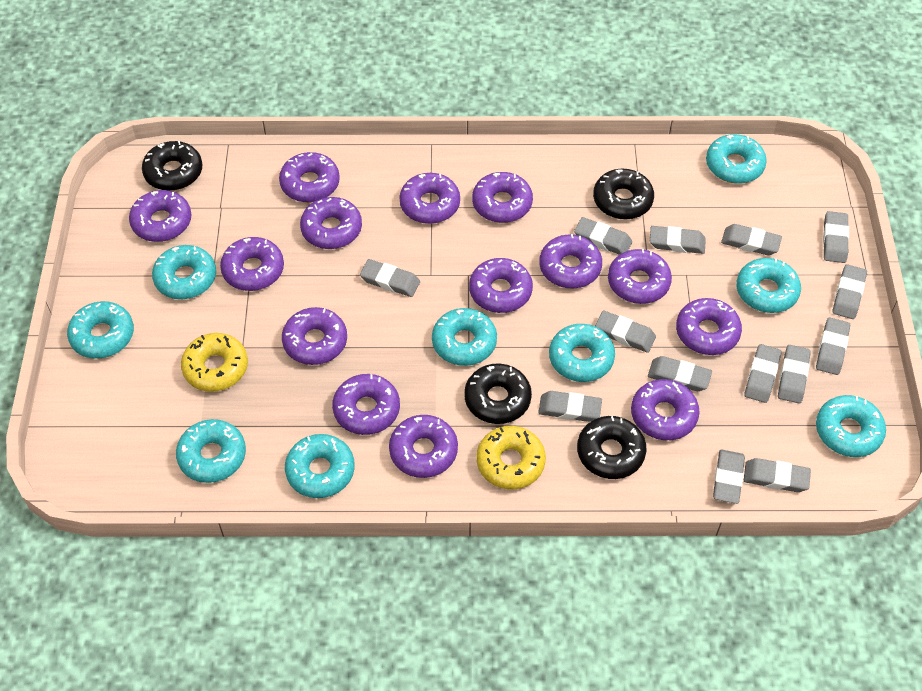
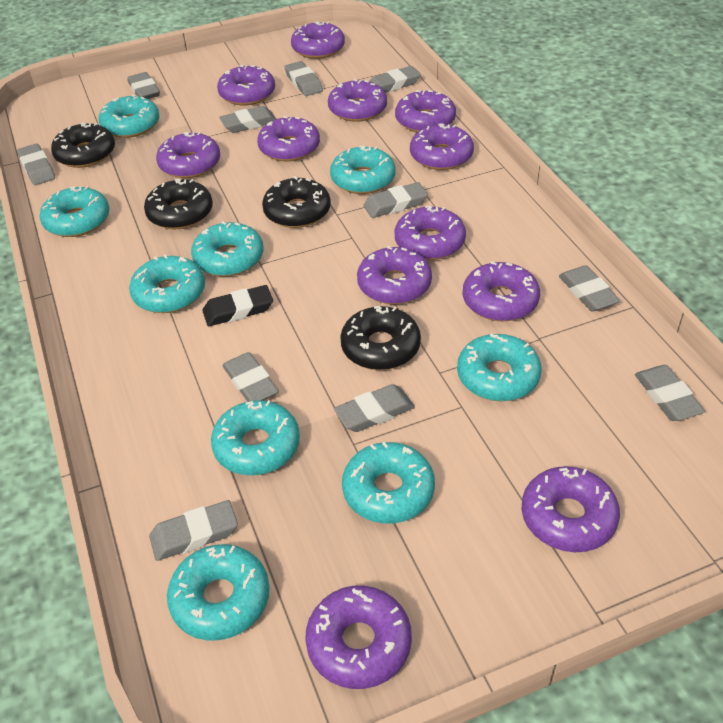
black eraser: none = 0 -> [202,285,273,326] = 1
grey eraser: [360,259,420,297] [538,391,602,422] [574,217,632,255] [595,311,656,353] [648,356,712,391] [650,226,706,254] [713,450,745,504] [721,224,782,255] [744,344,781,403] [744,458,811,492] [778,345,811,403] [816,318,850,375] [823,211,849,263] [832,264,867,319] = 14 -> [17,143,55,185] [127,72,160,99] [149,500,238,561] [219,106,276,133] [222,352,279,402] [284,61,323,96] [334,384,415,432] [363,182,428,218] [369,66,421,93] [559,265,620,311] [635,365,705,421] = 11
purple donut: [129,190,192,242] [220,237,284,291] [279,152,340,202] [282,307,347,365] [300,197,362,249] [332,374,400,435] [389,415,458,478] [399,173,460,224] [469,258,533,313] [472,172,533,223] [539,234,602,289] [608,249,672,304] [631,379,699,440] [676,298,742,355] = 14 -> [156,132,220,178] [217,65,275,105] [257,116,320,162] [291,21,345,59] [305,585,412,689] [328,79,387,122] [357,246,432,304] [395,90,456,132] [395,206,466,260] [410,124,474,170] [463,261,540,322] [522,466,620,552] = 12
yellow donut: [181,333,248,392] [477,426,546,489] = 2 -> none = 0

